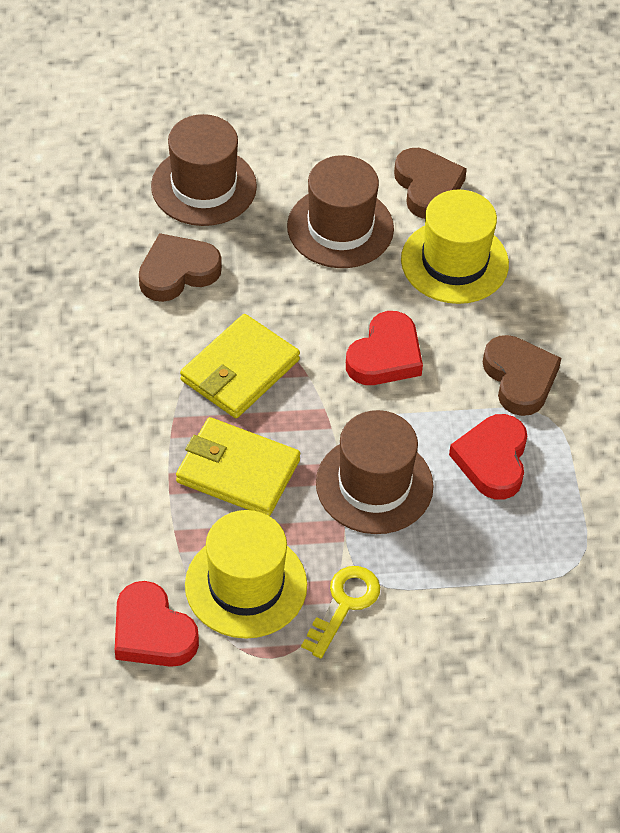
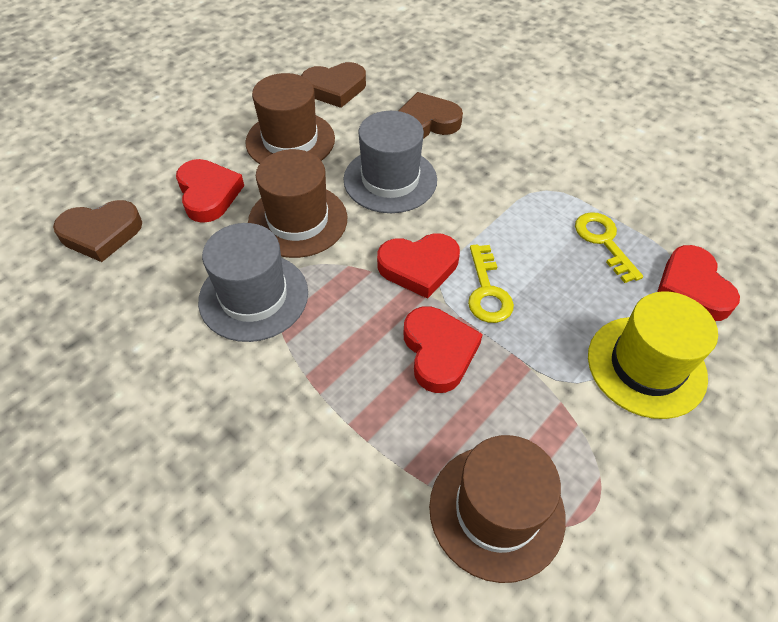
grey hat: none = 0 -> [198,223,308,342] [344,111,437,213] = 2
red heart: [115,581,199,667] [346,311,423,385] [449,414,527,500] = 3 -> [176,159,244,223] [377,233,460,299] [404,306,483,393] [657,245,740,321] = 4
yellow hat: [185,510,307,639] [401,190,509,304] = 2 -> [588,291,718,419] = 1
yellow key: [301,566,380,659] = 1 -> [468,245,514,323] [575,212,643,283] = 2
yellow wallet: [176,417,300,516] [180,314,300,418] = 2 -> none = 0

